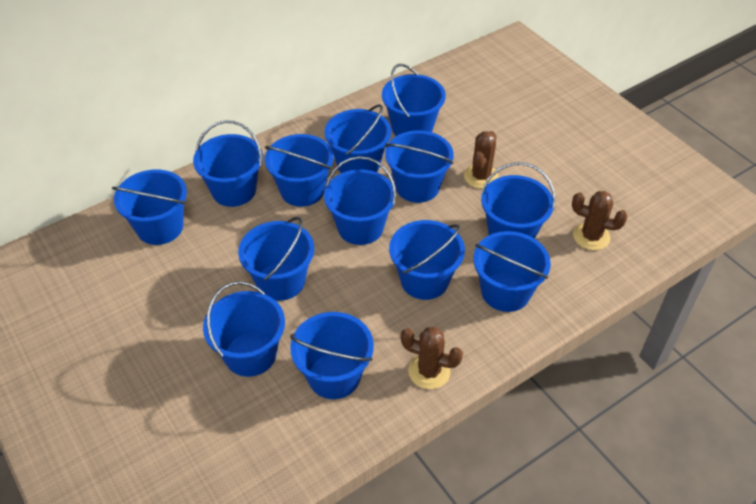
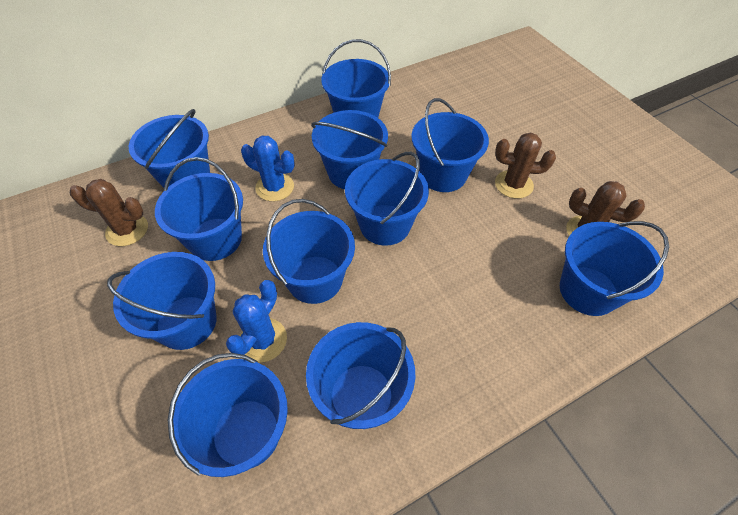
blue bucket: [112,169,187,245] [193,120,263,207] [203,281,285,377] [238,217,314,301] [265,134,334,207] [290,312,374,399] [324,156,396,245] [325,104,391,173] [382,64,446,136] [385,130,454,203] [389,220,465,300] [473,231,551,312] [481,162,556,239] = 13 -> [107,252,217,350] [129,109,210,188] [155,157,243,261] [168,353,288,477] [263,199,355,304] [306,322,415,429] [311,110,388,189] [321,39,391,118] [345,152,429,246] [411,98,489,192] [560,221,669,316] = 11
blue cactus: none = 0 -> [226,280,287,362] [241,136,295,201] = 2

